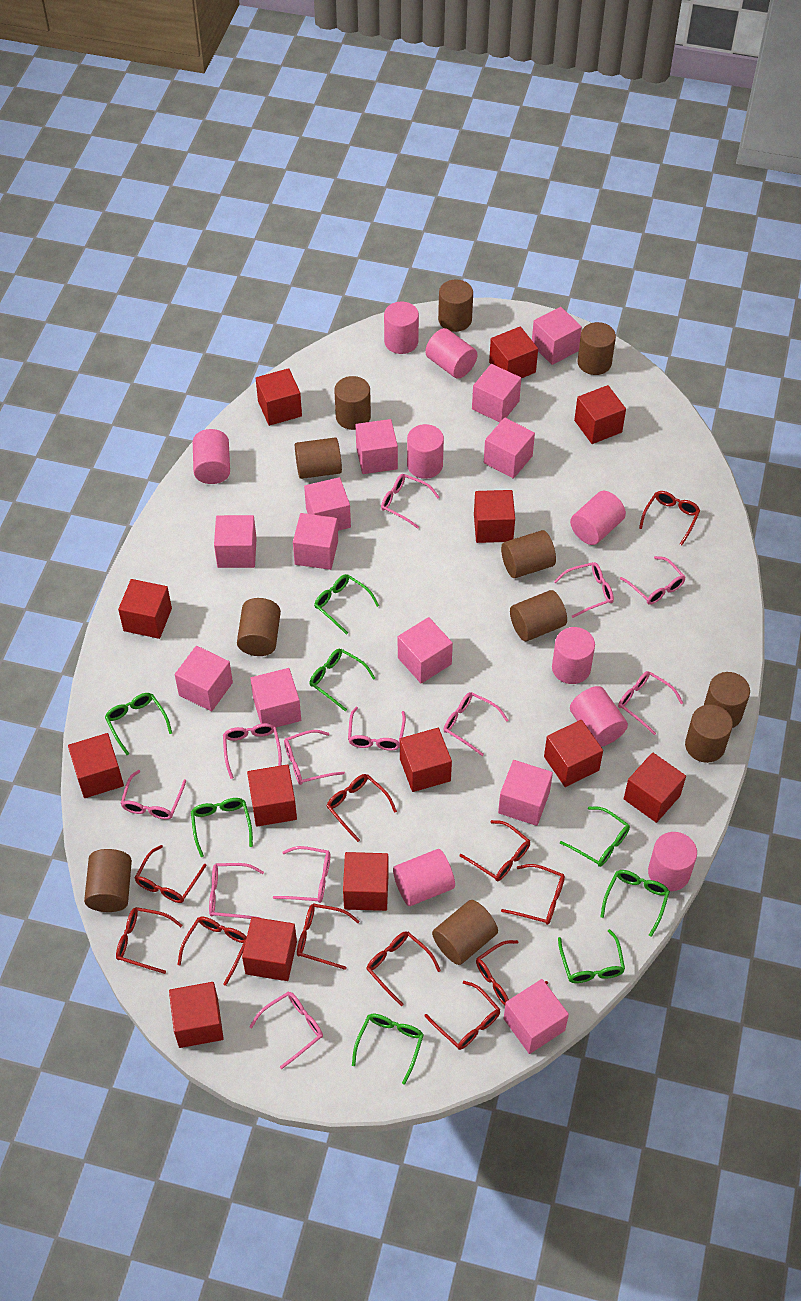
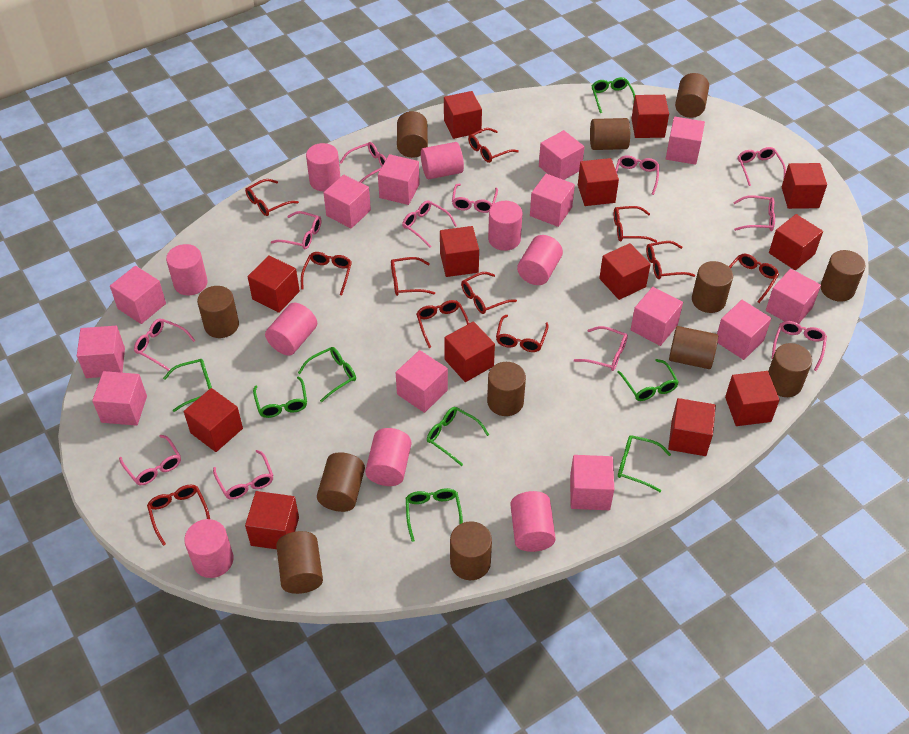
brown cylinder: [84,849,132,912] [237,598,281,656] [295,437,342,479] [334,376,371,430] [432,900,498,965] [438,279,473,332] [501,530,556,578] [510,590,567,641] [577,322,616,375] [685,704,733,763] [704,672,750,728] = 11 -> [197,286,239,338] [276,531,323,594] [317,452,365,512] [397,111,428,158] [450,521,492,580] [487,362,526,416] [590,118,630,150] [669,326,718,369] [675,73,709,118] [692,261,733,313] [768,343,812,397] [821,250,866,302] = 12
pink cube: [175,646,233,711] [214,515,257,568] [250,668,301,727] [293,513,338,570] [304,477,351,531] [356,419,398,474] [398,617,453,684] [472,364,521,422] [484,417,535,479] [498,760,553,826] [503,979,569,1054] [532,307,582,365] = 12 -> [77,326,125,378] [92,371,147,426] [110,266,166,324] [324,175,371,228] [378,154,420,205] [396,350,448,413] [530,174,575,227] [539,130,584,180] [570,455,614,510] [630,287,683,346] [666,117,705,165] [717,300,771,360] [766,269,821,324] = 13

